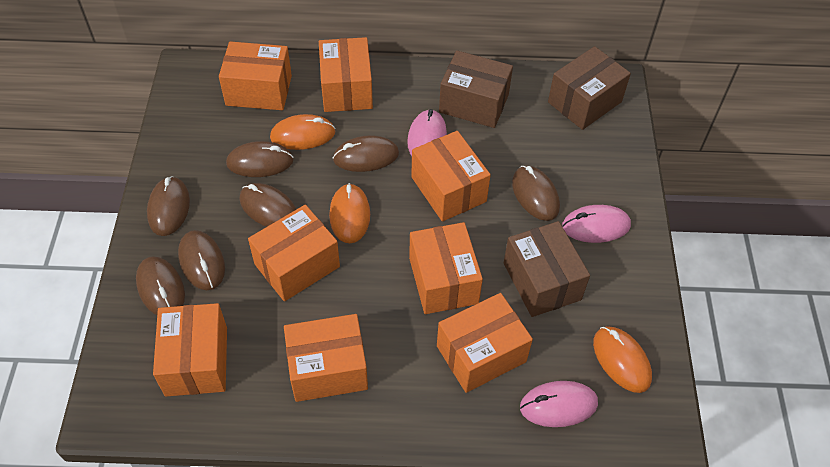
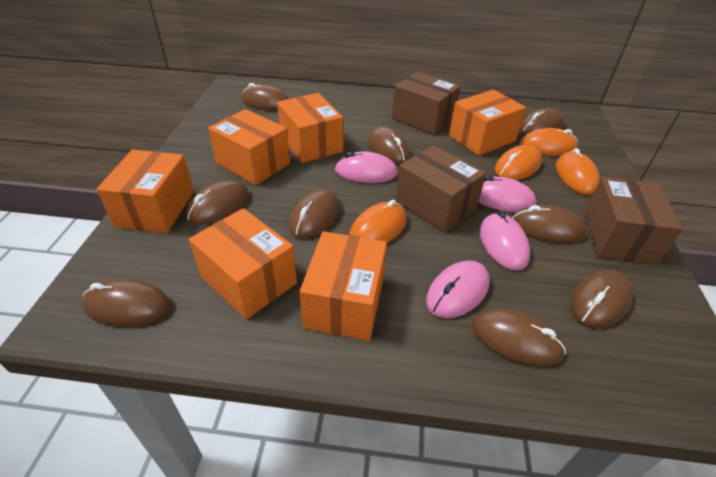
brown mouse: [136,256,185,315] [147,176,190,236] [178,230,225,290] [226,141,294,177] [239,183,296,227] [333,135,399,172] [512,166,560,221] = 7 -> [82,278,171,327] [186,180,249,225] [242,83,289,111] [289,189,340,238] [368,126,410,164] [472,309,566,366] [512,205,587,244] [520,108,564,135] [570,270,633,328] = 9
orange box: [153,303,227,397] [219,41,292,110] [248,205,340,301] [284,314,368,402] [319,37,373,112] [409,222,483,314] [411,131,491,221] [437,293,533,393] = 8 -> [96,149,194,233] [189,208,297,319] [208,109,290,185] [277,93,343,163] [300,231,387,341] [449,90,526,156] = 6
orange mouse: [270,114,336,150] [329,183,370,243] [593,326,652,393] = 3 -> [350,200,407,243] [495,145,542,180] [519,128,578,156] [556,148,600,195] = 4
pink mouse: [407,109,447,156] [520,381,598,427] [562,205,631,243] = 3 -> [335,151,398,183] [426,261,490,318] [478,176,537,212] [480,211,530,270] = 4

